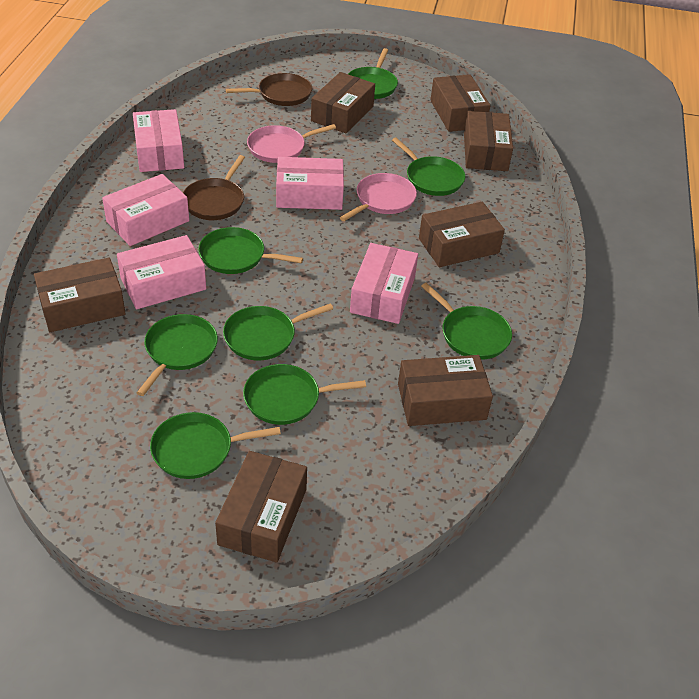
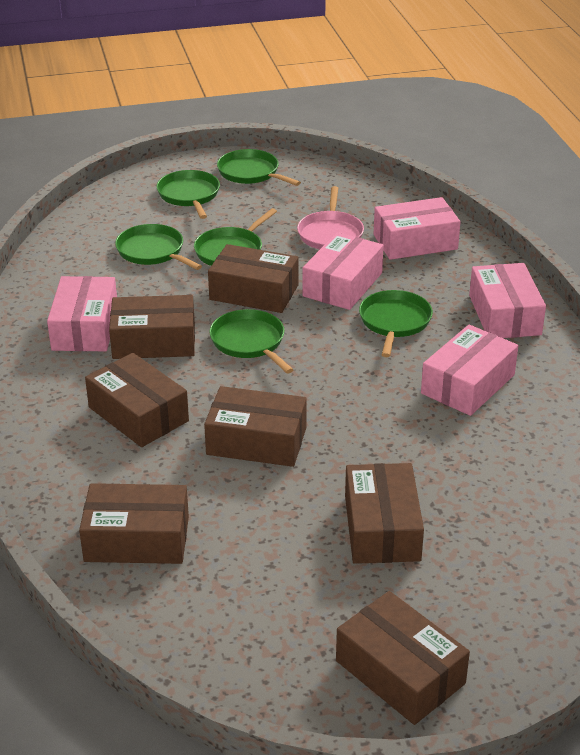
brown pan: [183,155,245,220] [226,73,312,106] = 2 -> none = 0
green pan: [137,314,218,396] [150,412,281,479] [198,227,303,274] [223,304,333,361] [243,364,366,425] [348,48,398,99] [392,138,465,196] [421,283,512,360] = 8 -> [115,224,202,270] [156,170,220,219] [194,208,277,266] [209,309,293,373] [217,149,301,186] [359,290,433,357] = 6
pink pan: [247,124,336,163] [340,173,417,221] = 2 -> [297,186,364,249] = 1

